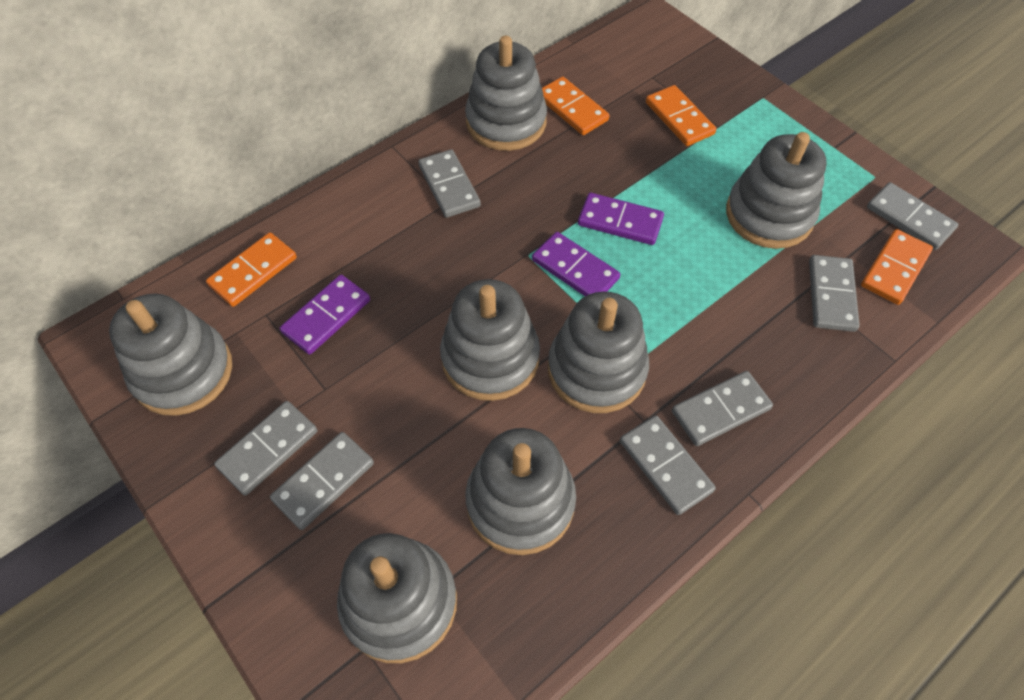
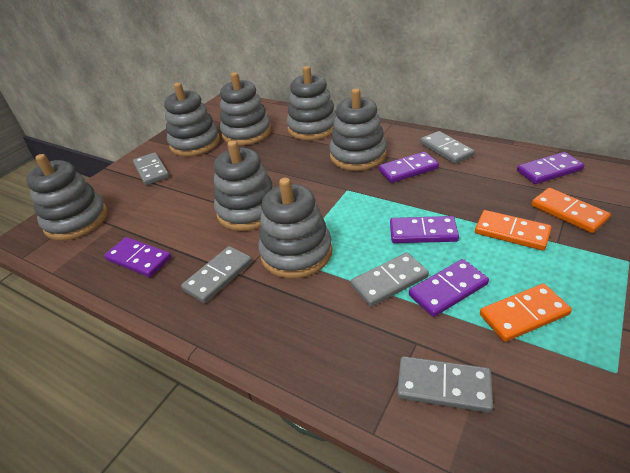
grey domino: [214,401,317,496] [270,432,374,530] [418,149,481,218] [620,415,716,515] [672,371,773,446] [809,255,860,332] [867,182,959,250] = 7 -> [133,152,169,185] [181,246,252,303] [351,253,429,307] [397,356,493,413] [420,131,475,164] = 5
orange domino: [206,232,297,307] [542,76,609,135] [646,85,716,146] [861,229,933,305] = 4 -> [475,210,552,251] [480,284,572,342] [531,188,611,233] = 3
purple domino: [280,275,370,355] [532,232,620,296] [578,193,664,245] = 3 -> [104,237,171,277] [379,152,439,183] [390,216,459,243] [409,259,489,317] [517,152,584,184] = 5

